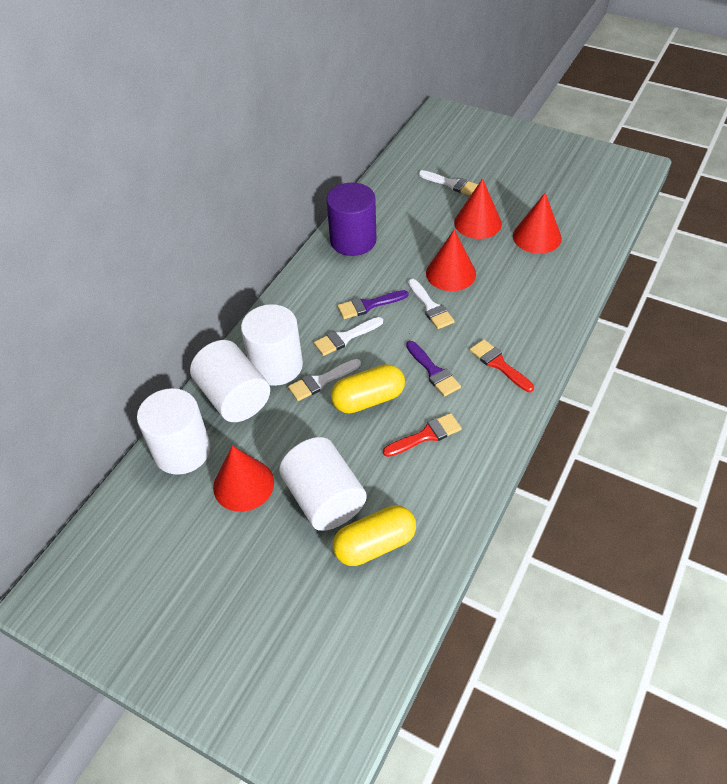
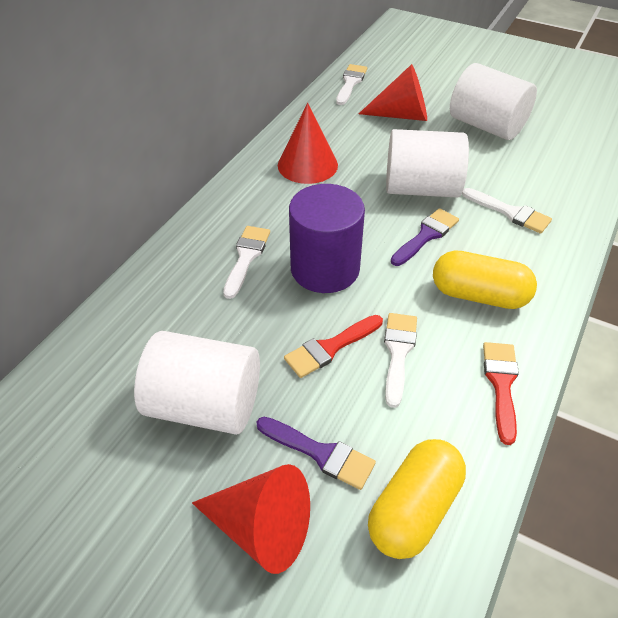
red cone: [213,446,274,512] [426,229,476,291] [454,179,502,239] [513,192,562,254] = 4 -> [192,464,310,574] [278,103,338,184] [359,64,427,121] = 3
white cylinder: [137,388,210,475] [190,340,270,422] [241,304,303,386] [279,437,367,531] = 4 -> [134,331,260,435] [386,129,469,198] [450,63,537,140] = 3

